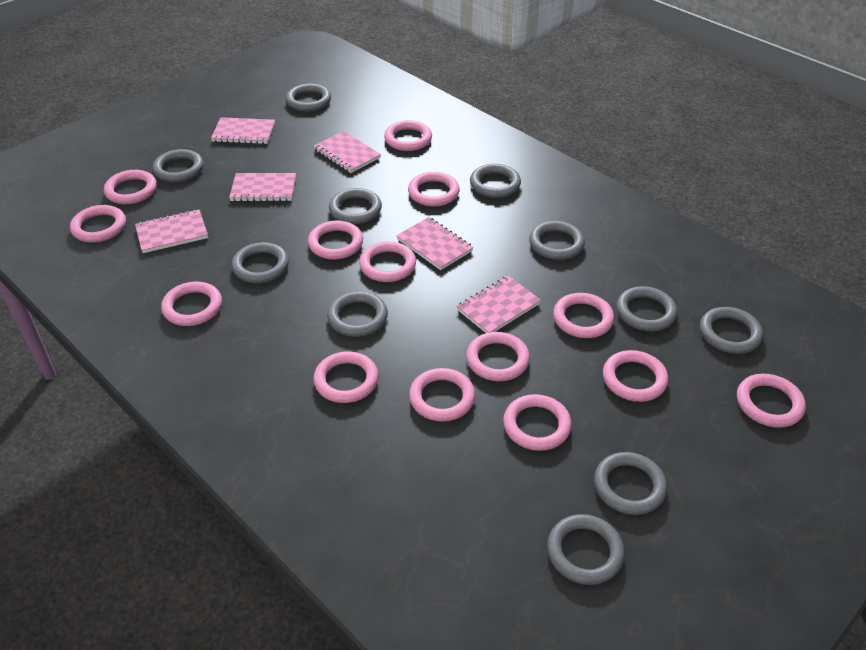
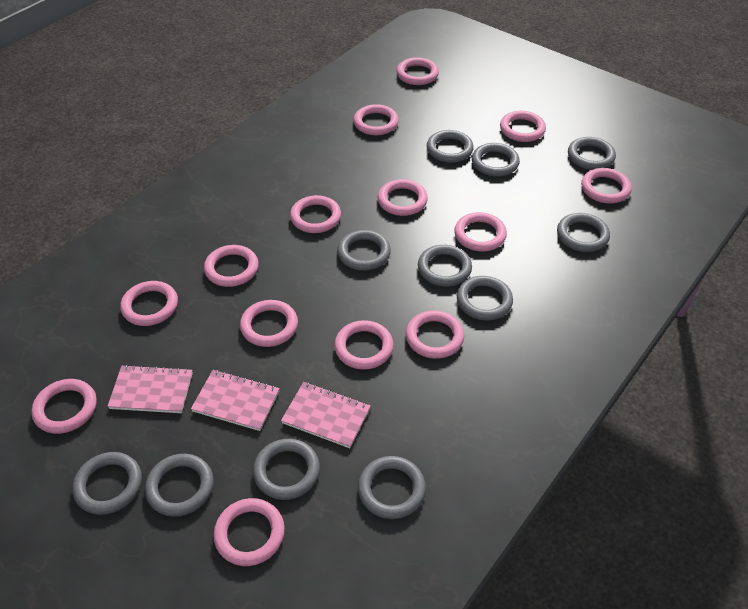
pink notebook: [135,210,208,253] [211,117,275,144] [229,173,296,201] [314,131,381,173] [396,217,474,270] [456,276,541,333] = 6 -> [107,365,193,413] [191,370,280,431] [281,382,371,448] = 3

